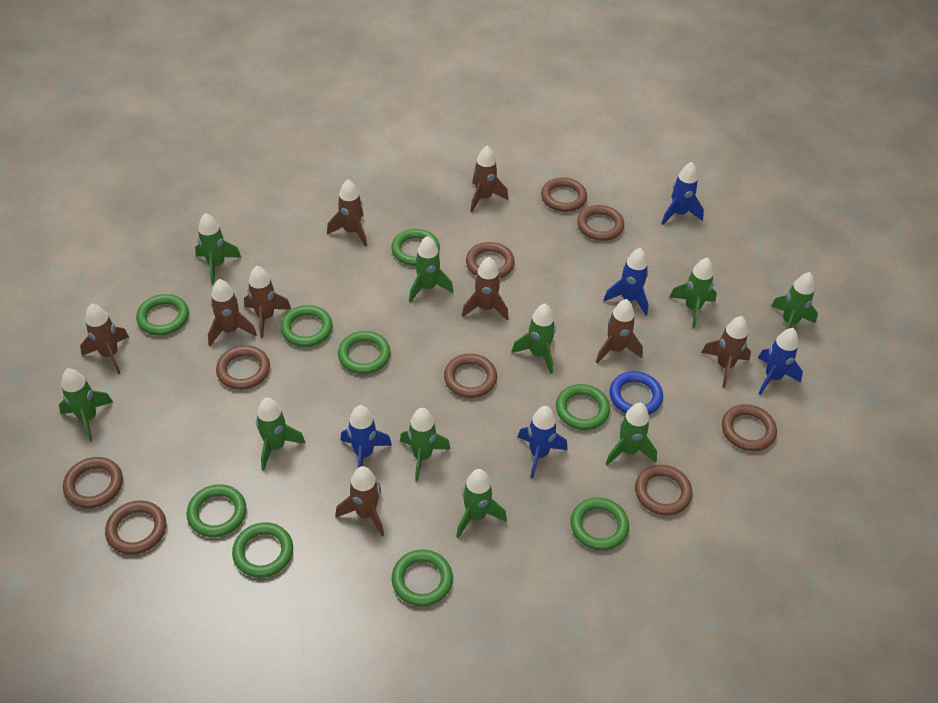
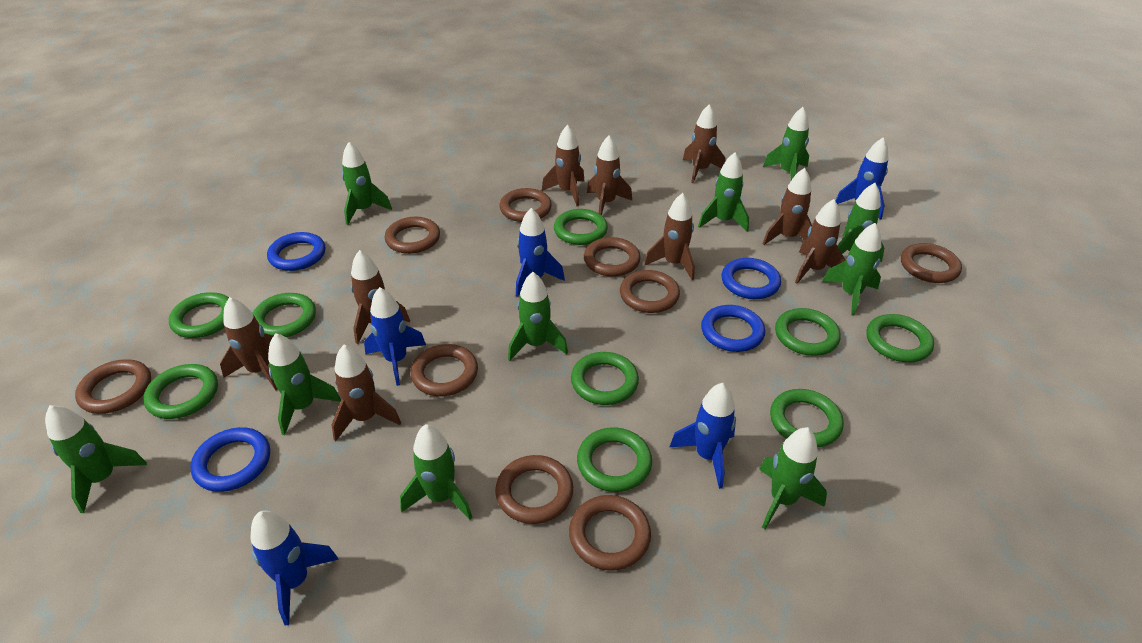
blue ring: [610,371,663,415] = 1 -> [191,427,270,492] [267,232,325,271] [701,305,765,352] [722,258,781,299] = 4

